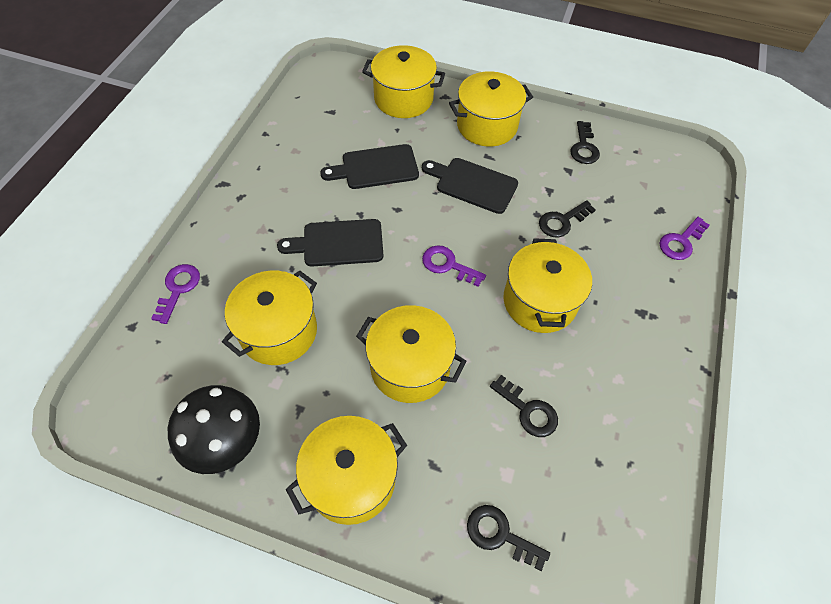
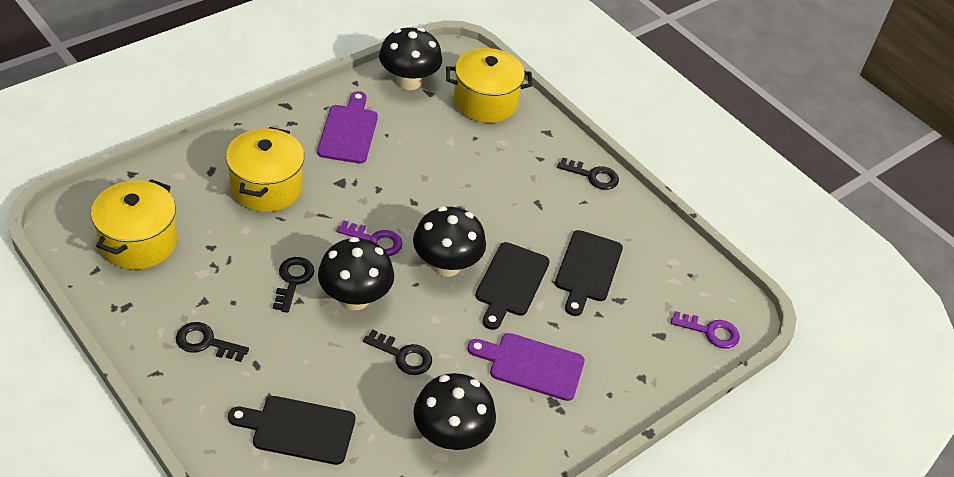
black mushroom: [168,385,260,474] = 1 -> [318,237,394,310] [379,28,443,90] [413,206,486,277] [413,373,496,451] = 4
purple cutting board: none = 0 -> [317,91,378,163] [467,333,585,401] = 2
purple key: [151,264,200,324] [422,245,486,287] [659,217,710,260] = 3 -> [336,220,403,256] [671,311,740,349] = 2
yellow pot: [222,270,317,365] [285,416,407,525] [356,305,466,403] [362,45,445,118] [449,71,533,147] [503,238,592,333] = 6 -> [91,179,177,270] [226,127,304,212] [446,48,533,123] = 3

